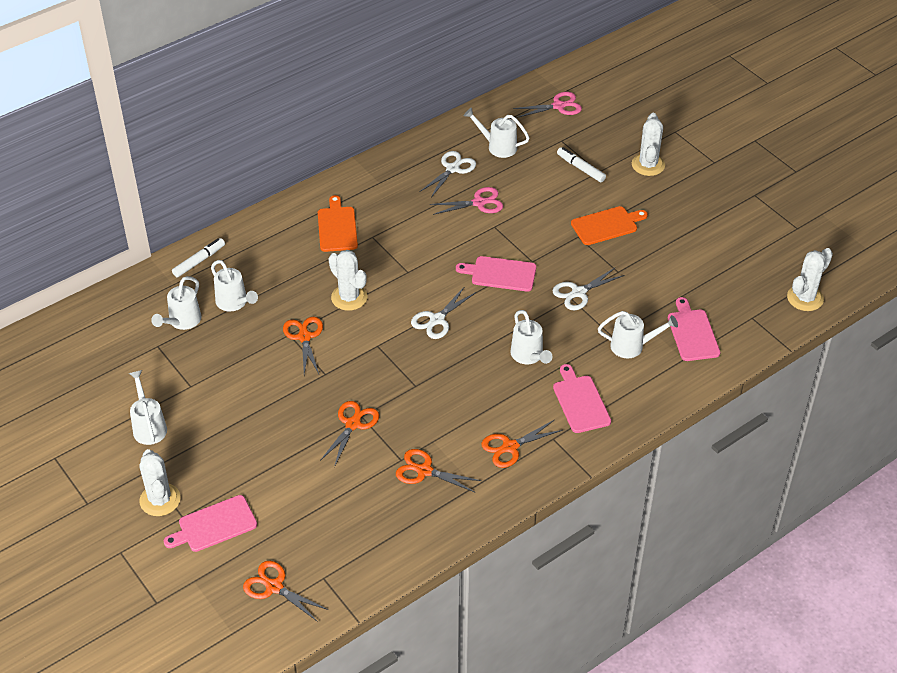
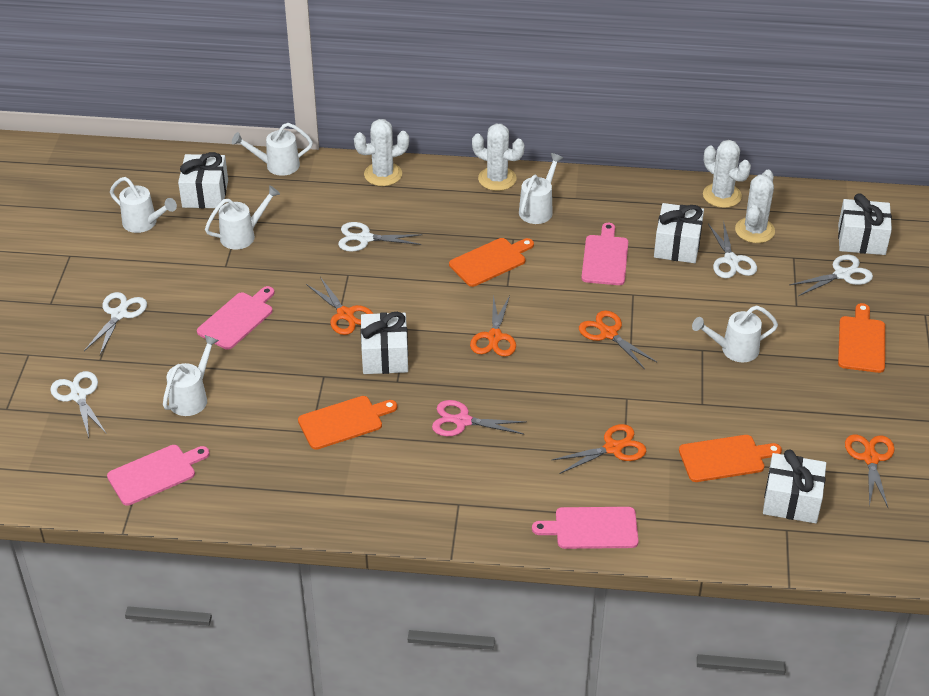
orange cutting board: [318,195,358,252] [571,206,648,245] = 2 -> [298,396,397,450] [449,238,534,287] [679,435,782,482] [838,303,885,373] = 4
pink scissors: [430,187,503,215] [513,92,582,118] = 2 -> [432,400,527,436] = 1
white gift: none = 0 -> [178,152,228,208] [361,312,408,374] [654,203,704,263] [763,449,826,523] [838,194,892,255] = 5
white marker: [172,238,225,277] [557,147,606,182] = 2 -> none = 0
white scissors: [411,286,476,339] [420,151,476,197] [552,267,625,310] = 3 -> [50,371,107,438] [84,292,147,355] [338,222,423,252] [708,220,757,278] [789,255,873,296] = 5

